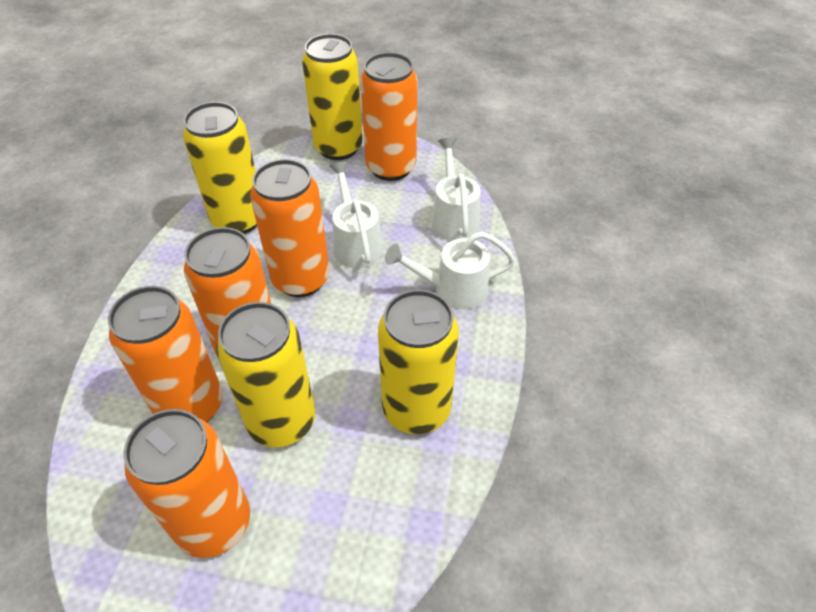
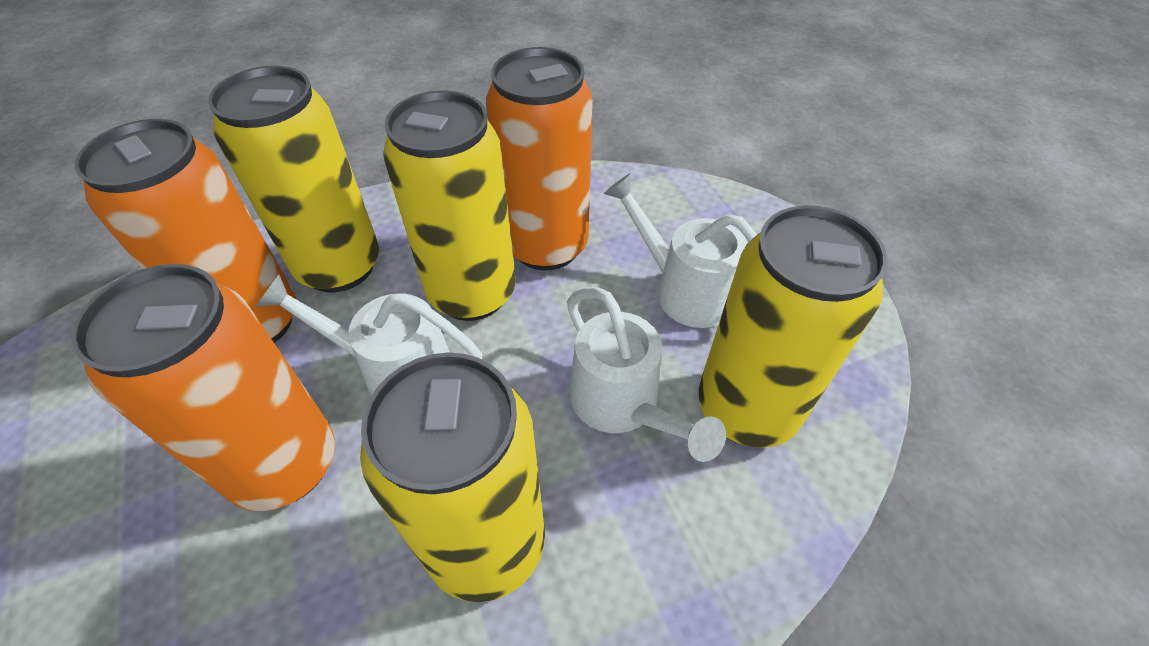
orange can: [108,286,223,422] [123,409,250,558] [184,227,271,357] [250,159,330,297] [360,52,418,181] = 5 -> [71,264,335,511] [74,119,296,343] [486,47,593,270] = 3

